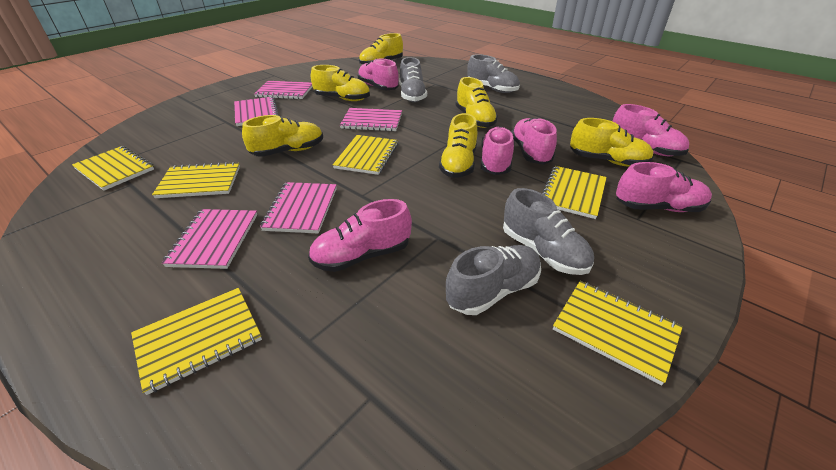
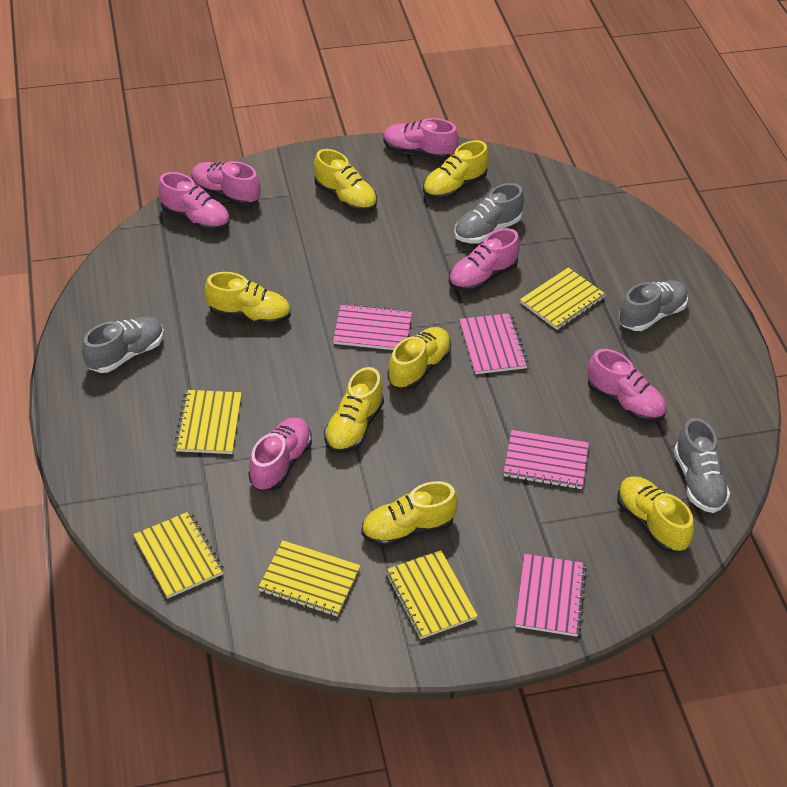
pink notebook: [162,209,257,269] [234,97,279,126] [254,81,313,99] [260,182,337,233] [340,108,402,131] = 5 -> [333,303,412,350] [459,313,528,374] [503,430,589,489] [515,554,587,637] = 4
yellow notebook: [72,146,154,191] [131,288,262,395] [152,162,240,198] [333,135,398,175] [542,166,607,219] [553,281,683,385] = 6 -> [133,511,224,599] [174,390,242,454] [258,540,360,616] [385,550,478,639] [520,267,606,330] = 5
yellow shoe: [242,115,323,157] [311,65,370,101] [359,33,403,64] [439,113,477,178] [455,77,498,128] [570,118,653,167] = 6 -> [205,272,291,325] [314,149,377,212] [324,367,384,453] [361,481,458,547] [388,327,451,390] [423,140,489,200] [617,476,694,552] = 7

